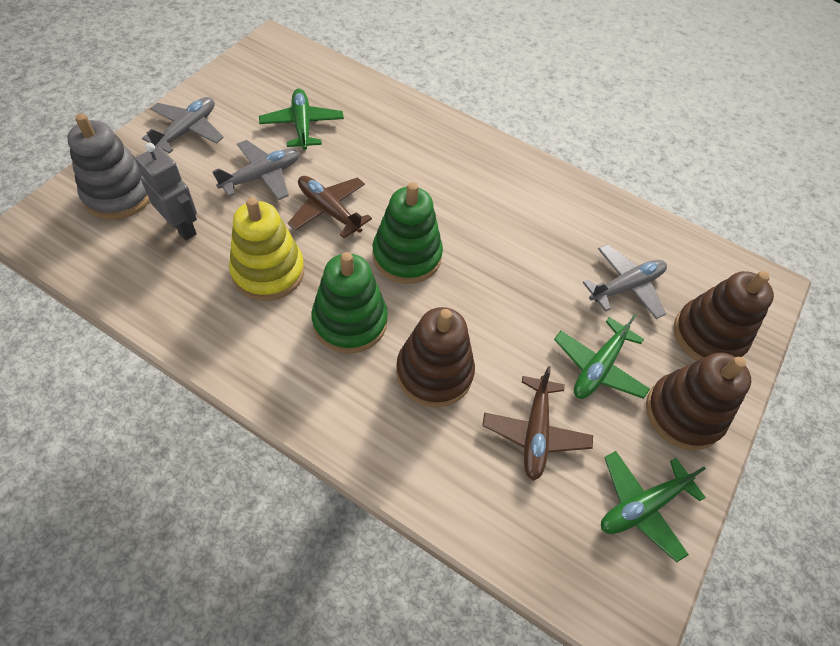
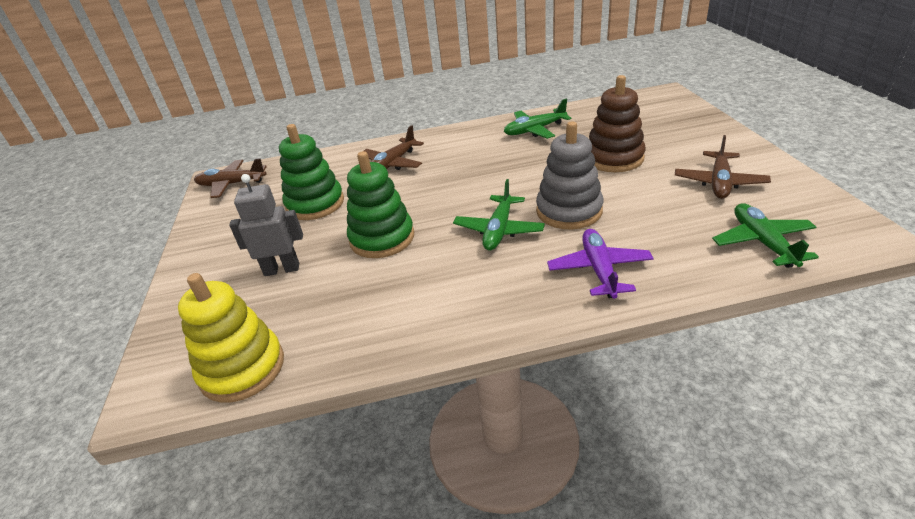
brown plane: [288,176,372,238] [482,366,593,481] = 2 -> [194,158,267,198] [364,125,424,170] [675,135,771,199] = 3
brown stacking toy: [396,307,475,407] [646,353,751,450] [674,271,774,361] = 3 -> [589,75,646,172] = 1
grey plane: [142,97,224,154] [213,140,300,200] [582,244,667,319] = 3 -> none = 0
purple plane: none = 0 -> [547,229,654,299] = 1

